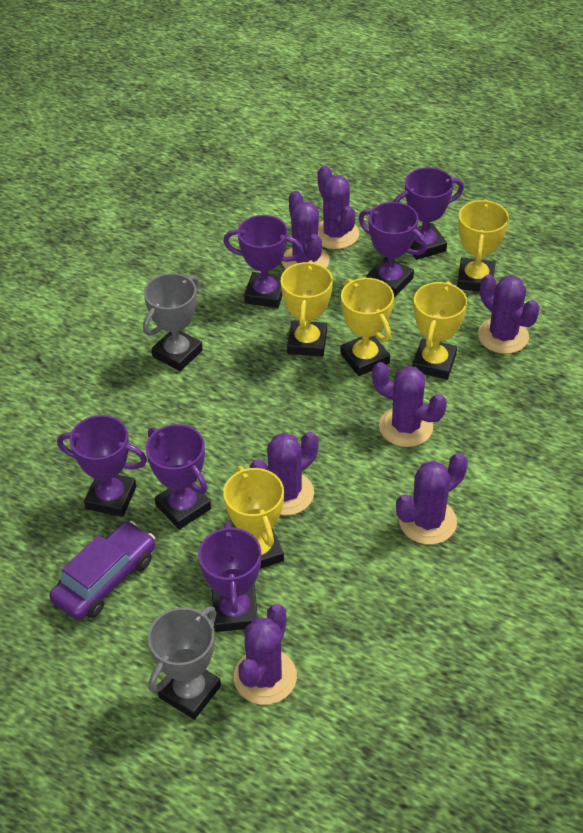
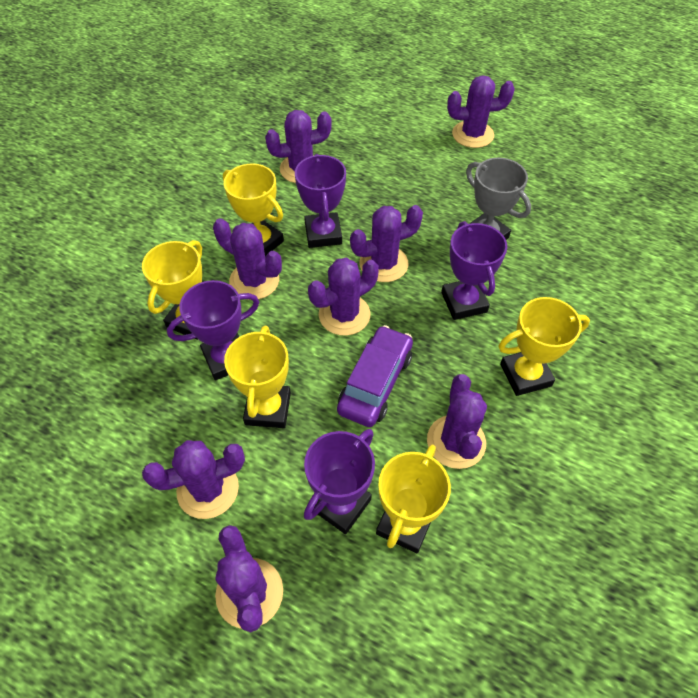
grey trophy: [143,273,203,371] [148,606,221,720] = 2 -> [466,158,531,240] = 1
purple cactus: [234,604,297,705] [250,432,319,516] [282,191,330,269] [318,165,359,249] [372,362,447,447] [396,453,468,544] [478,274,540,354] = 7 -> [142,440,245,519] [213,218,282,300] [215,525,283,632] [265,110,332,183] [308,258,379,336] [350,205,423,282] [427,374,487,469] [447,75,515,148] = 8
purple trophy: [57,415,147,517] [146,424,211,530] [198,522,261,632] [223,215,304,308] [359,202,427,297] [393,167,464,260] = 6 -> [167,280,259,380] [295,154,346,248] [304,429,375,534] [441,221,507,320] = 4

